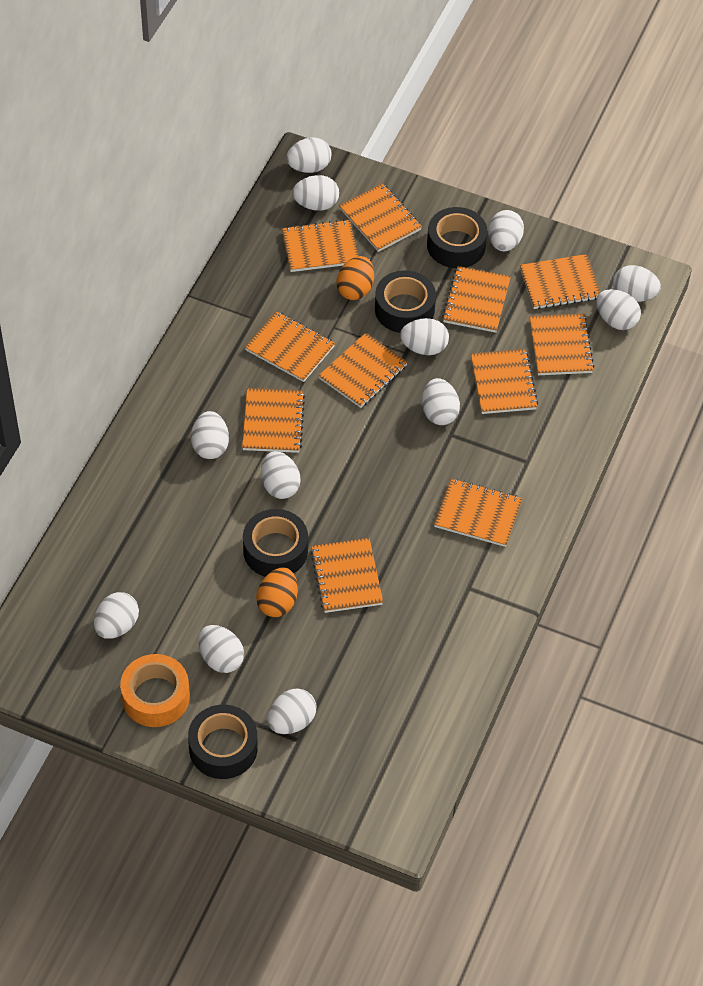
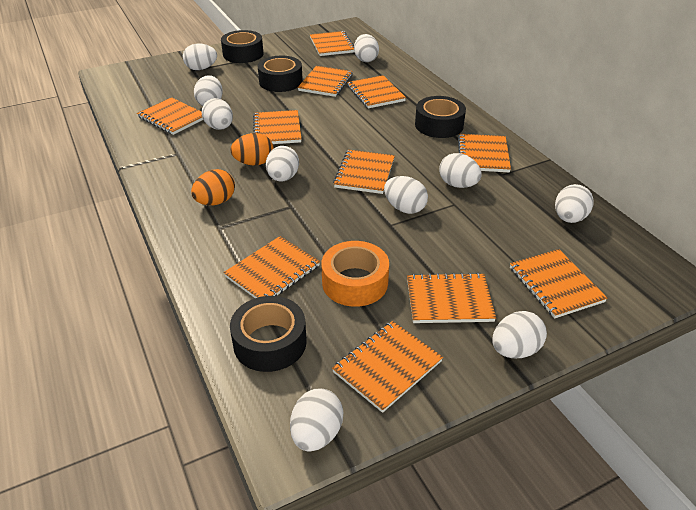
white egg: [94,592,139,639] [191,411,229,459] [198,625,244,673] [261,451,301,499] [268,688,316,734] [286,137,332,173] [292,175,339,211] [400,318,449,355] [422,378,460,425] [488,210,524,251] [596,289,641,330] [613,265,661,302] = 12 -> [183,44,217,70] [194,75,223,106] [202,98,233,130] [266,146,299,182] [290,389,343,451] [354,34,379,62] [384,176,428,214] [439,153,481,188] [492,311,547,358] [555,184,594,223] = 10

